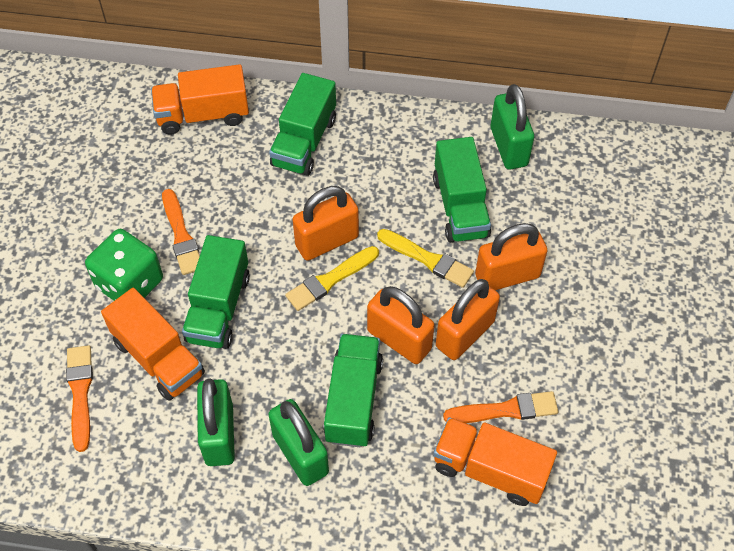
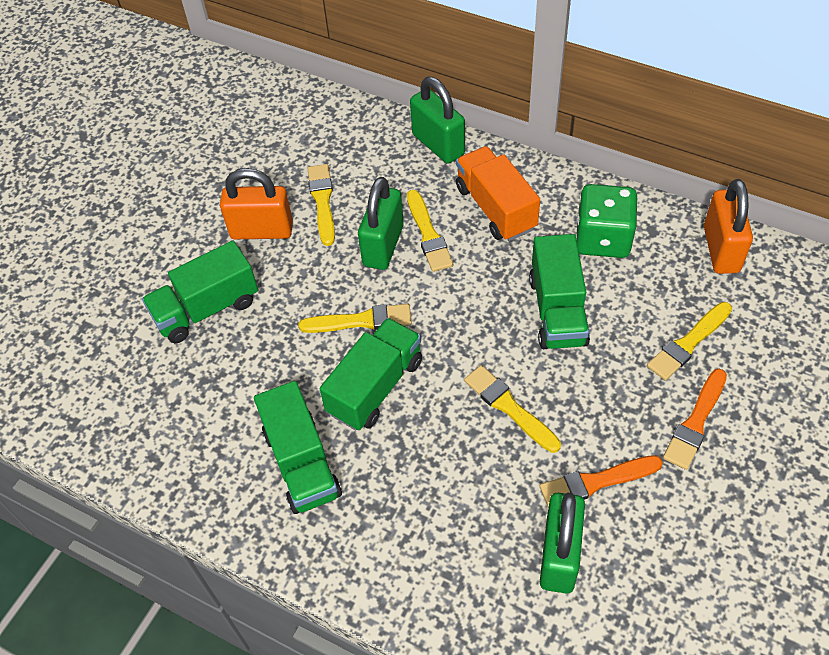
orange brush: [66,345,93,452] [162,189,200,275] [443,391,558,423] = 3 -> [540,455,663,508] [663,369,727,470] = 2
orange padlock: [292,186,359,261] [367,286,435,364] [436,279,500,360] [475,223,547,290] = 4 -> [220,168,293,239] [704,179,753,274] = 2
orange truck: [101,288,205,401] [151,64,249,135] [433,417,557,506] = 3 -> [456,146,540,241] = 1
yellow brush: [285,246,379,311] [377,229,474,288] = 2 -> [299,304,412,333] [308,164,335,246] [407,190,453,272] [464,365,561,453] [647,302,732,381] = 5

